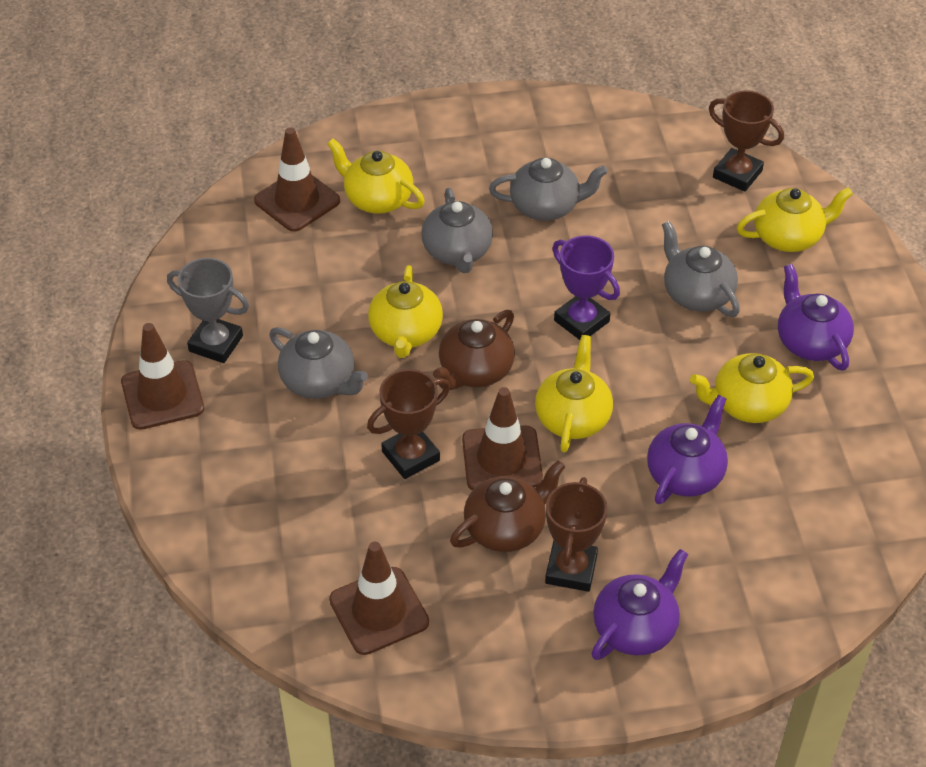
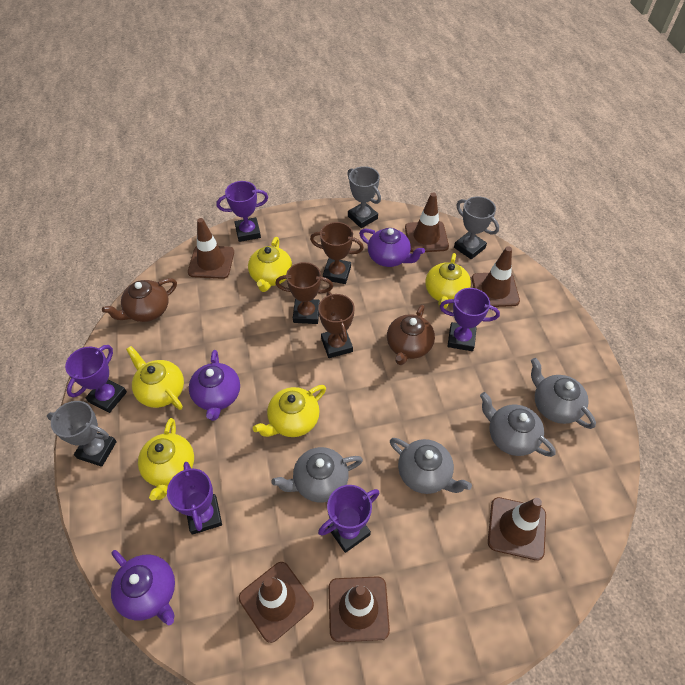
brown traffic cone: [121,323,204,430] [254,127,340,232] [329,542,429,655] [462,387,543,490] = 4 -> [188,218,234,279] [239,562,314,643] [329,576,390,642] [405,193,449,252] [472,246,520,307] [488,497,546,561] = 6
grey trophy: [167,258,249,363] = 1 -> [47,401,117,467] [347,166,381,228] [454,196,499,259] = 3
purple trophy: [552,235,620,340] = 1 -> [65,345,127,413] [167,462,222,535] [217,181,268,242] [318,485,379,553] [440,288,500,351] = 5

